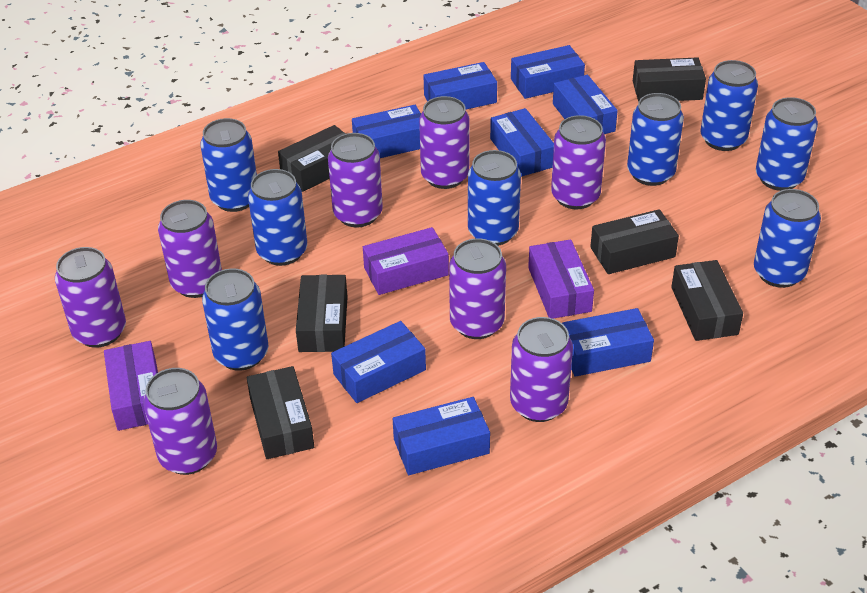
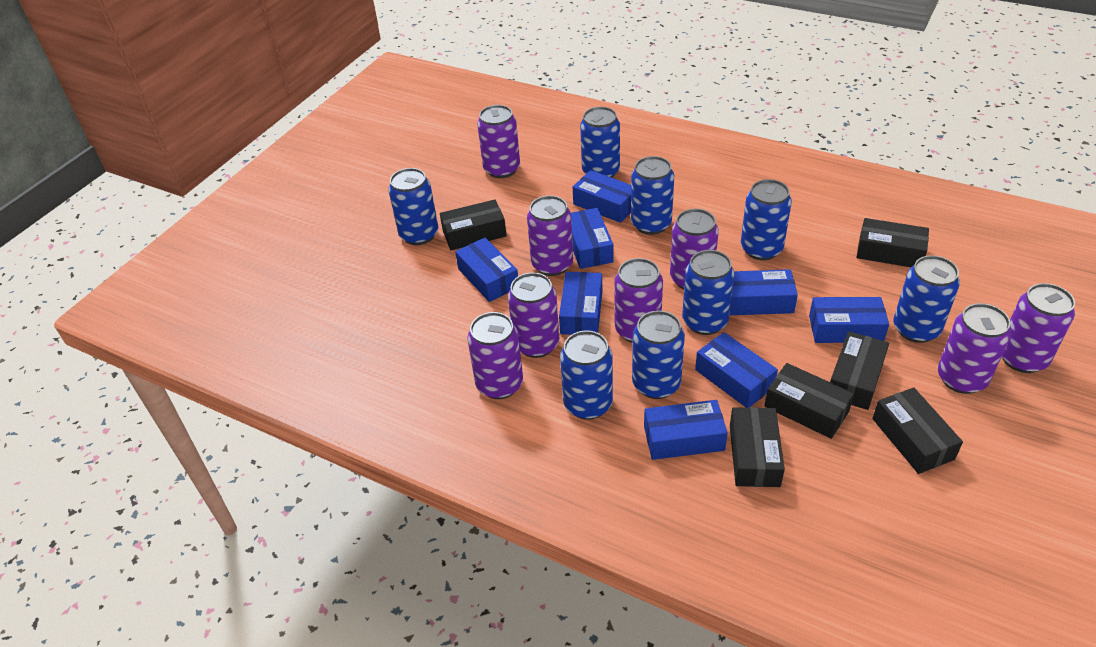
purple box: [104,341,158,431] [363,227,449,295] [528,239,594,319] = 3 -> none = 0

